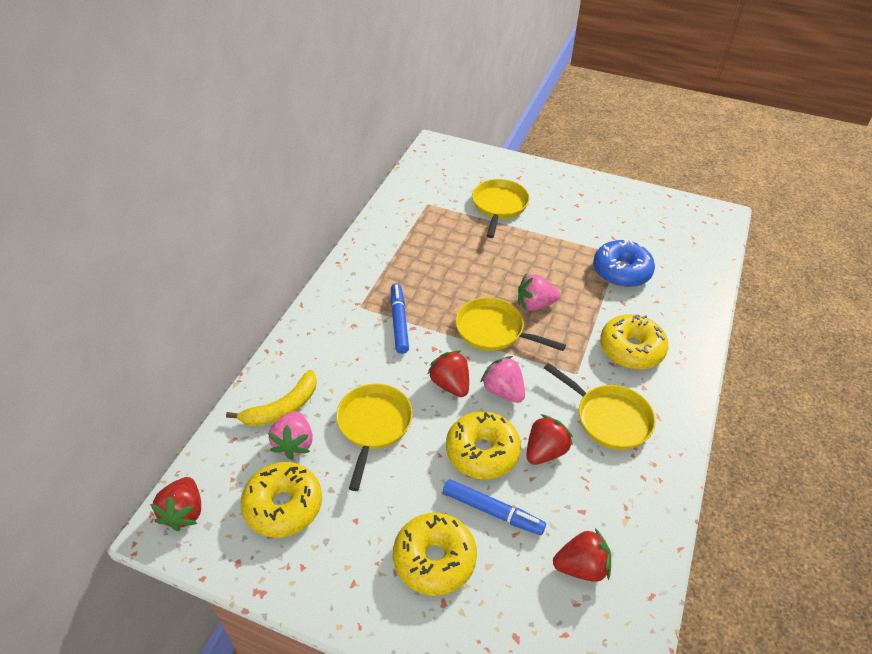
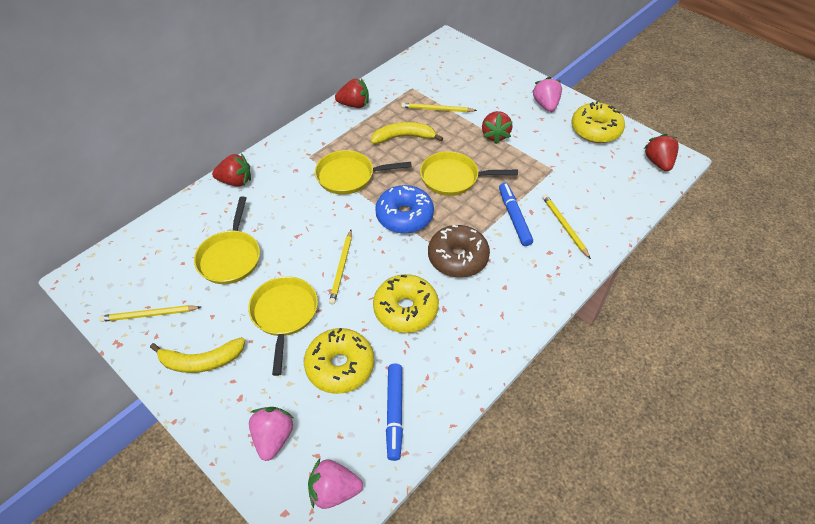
brown donut: none = 0 -> [428,225,490,278] = 1
yellow banana: [226,370,317,426] = 1 -> [150,337,245,373] [371,122,443,144] = 2
yellow donut: [241,462,322,537] [393,513,477,596] [446,411,521,479] [600,314,668,370] = 4 -> [304,328,374,394] [373,274,439,333] [572,101,625,143] = 3
yellow pencil: none = 0 -> [99,305,201,322] [329,230,352,305] [401,103,477,112] [542,194,591,259] = 4

